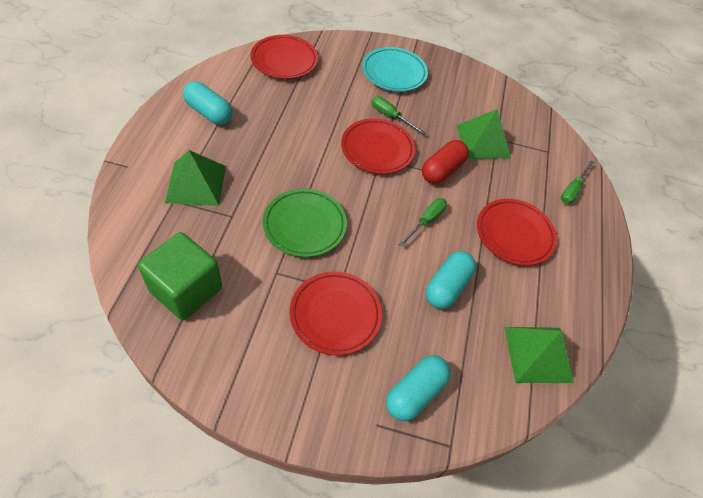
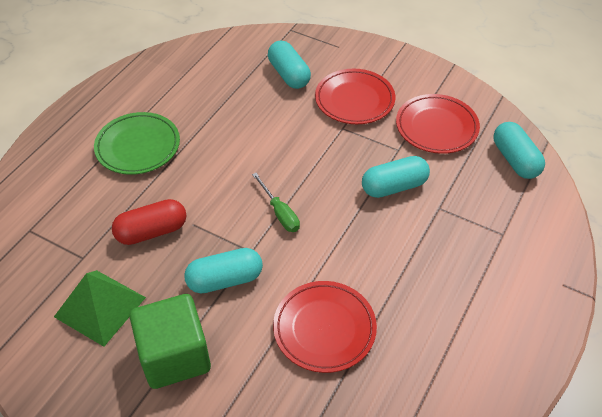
green pyramid: [165,150,226,206] [457,109,511,159] [505,327,574,383] = 3 -> [54,270,146,347] = 1
green screwdriver: [371,96,425,134] [399,198,447,247] [561,160,594,204] = 3 -> [252,173,300,232] = 1
red plate: [250,35,318,79] [290,271,382,355] [341,118,415,174] [477,199,557,266] = 4 -> [273,281,377,373] [315,69,395,124] [396,94,480,154] = 3
turquoise capsule: [183,81,233,125] [386,355,451,421] [426,251,476,309] = 3 -> [184,248,263,293] [268,40,311,89] [362,156,430,198] [493,122,545,179] = 4
turquoise plate: [362,47,428,92] = 1 -> none = 0

